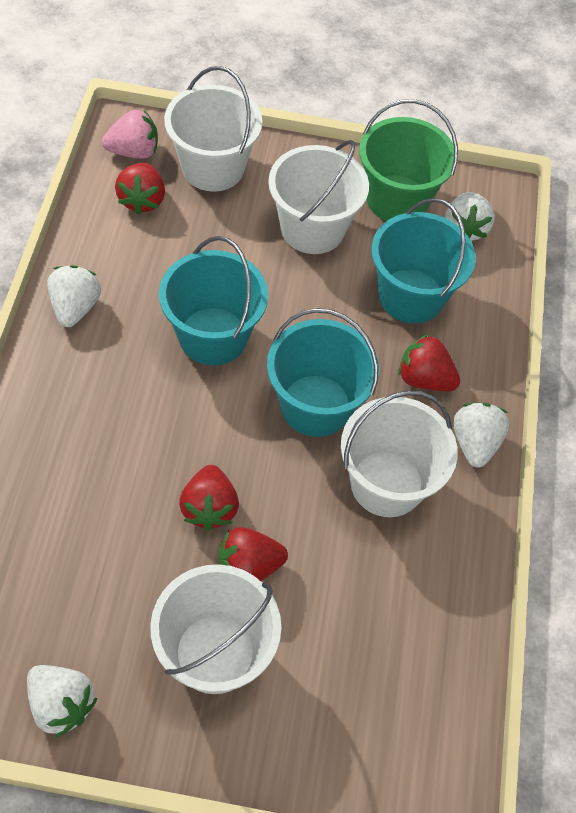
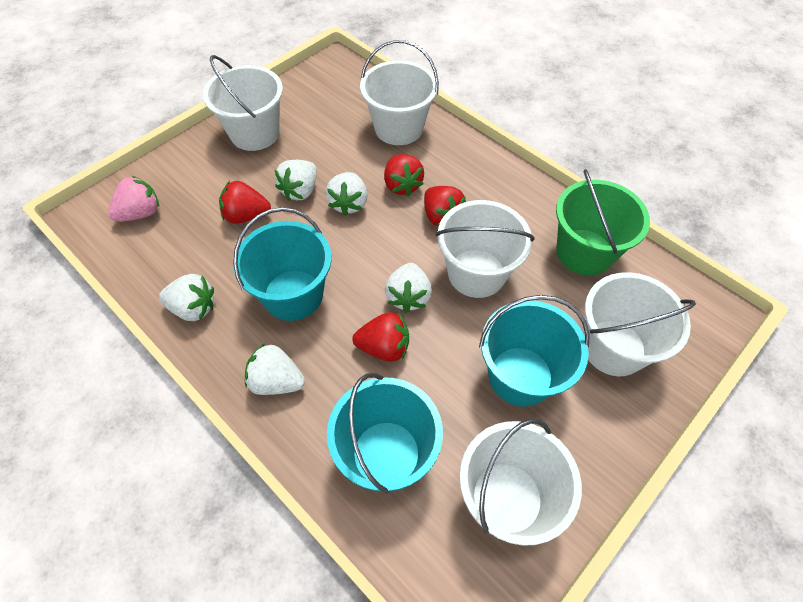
white bucket: [150,564,281,694] [164,66,262,192] [268,140,369,254] [341,390,458,517] = 4 -> [203,55,283,151] [360,40,439,145] [436,200,535,298] [459,419,582,546] [584,272,696,376] = 5
white strawberry: [27,665,97,737] [47,265,101,327] [445,192,495,241] [453,403,510,468] = 4 -> [159,274,214,321] [245,343,305,395] [275,160,317,201] [325,172,368,216] [385,263,432,313] = 5

